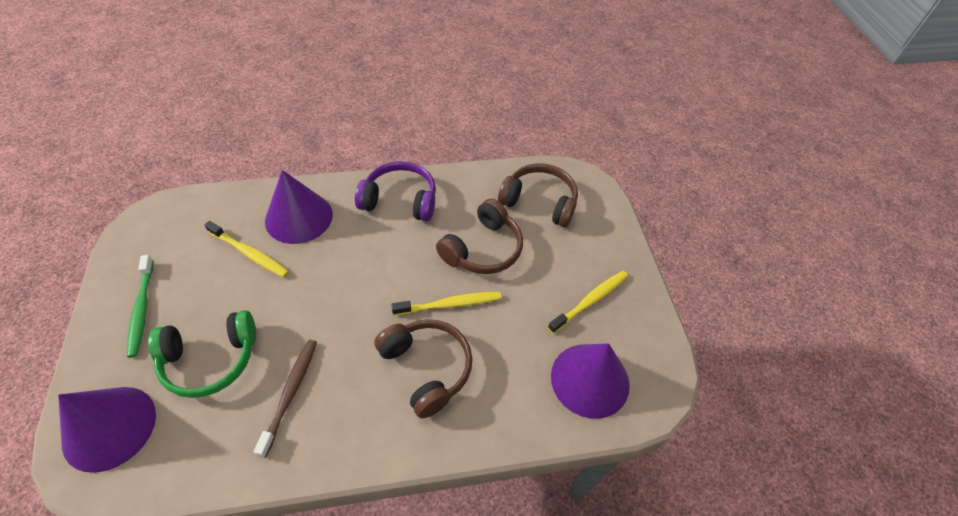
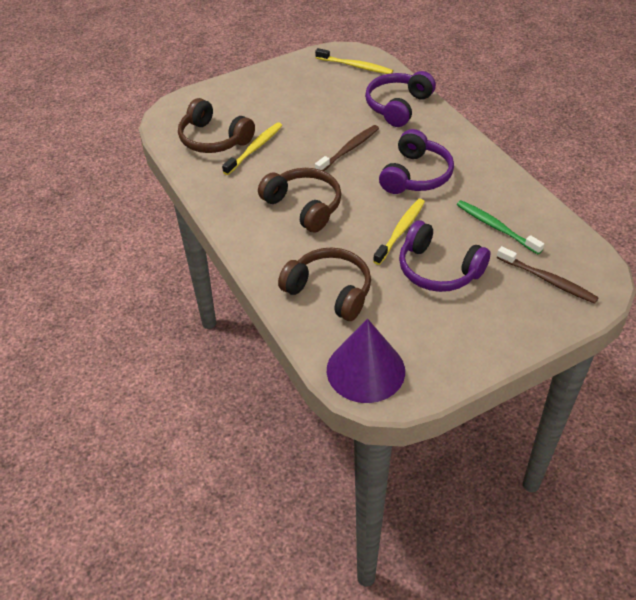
brown toothbrush: [254,340,317,458] = 1 -> [315,125,379,171] [497,246,599,304] = 2
green headphones: [148,310,256,398] = 1 -> none = 0
purple cone: [58,387,156,473] [265,170,333,244] [551,343,630,419] = 3 -> [327,319,405,403] = 1
purple headphones: [355,161,436,221] = 1 -> [365,71,436,127] [379,129,454,194] [399,221,491,292] = 3

